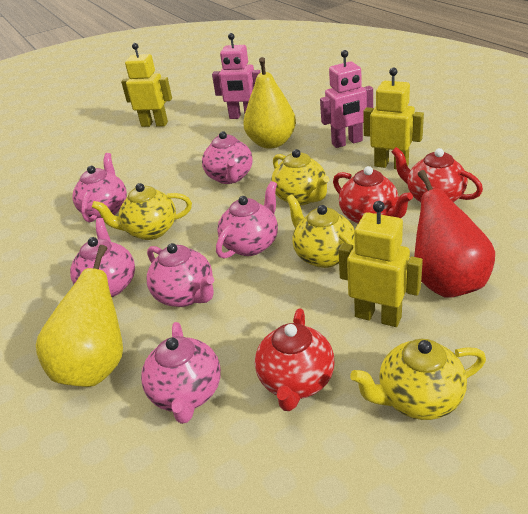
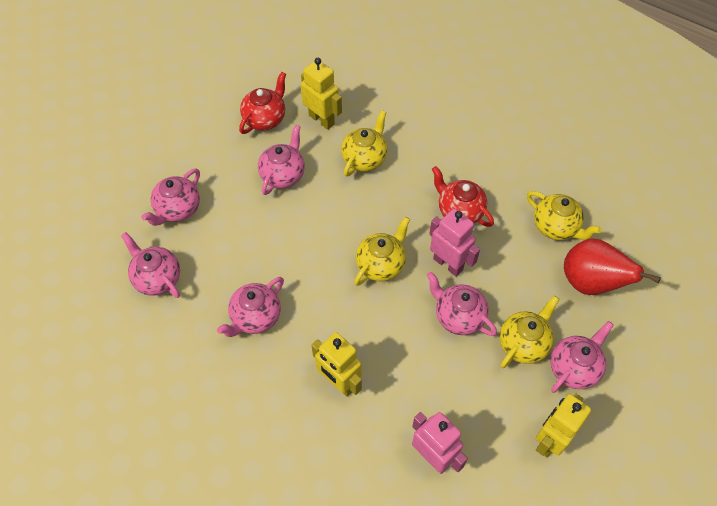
red teapot: [255,309,335,411] [333,166,413,224] [391,147,483,202] = 3 -> [239,72,286,134] [432,166,494,227] = 2
yellow pear: [36,245,123,387] [243,57,296,149] = 2 -> none = 0

